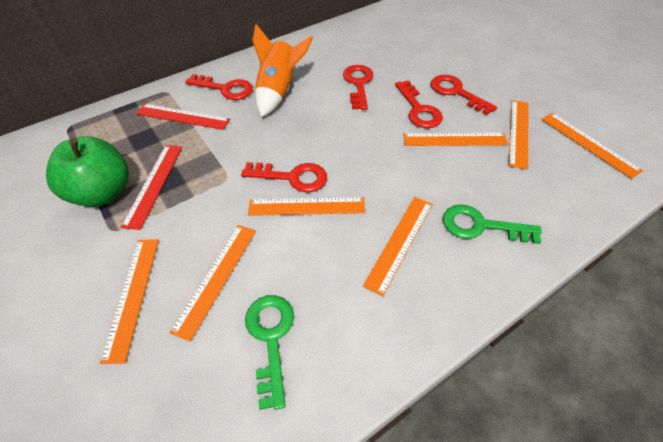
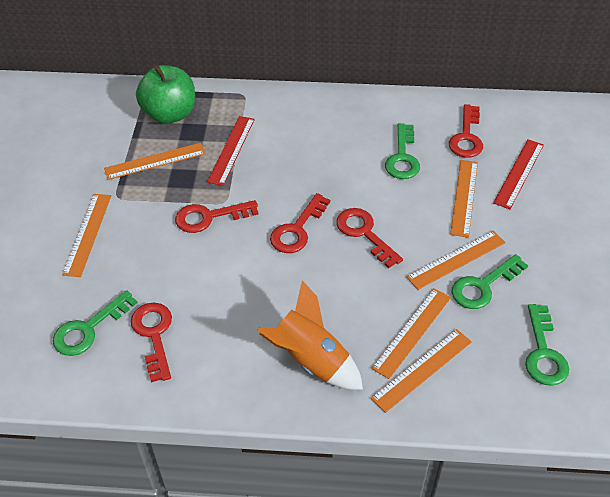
green key: [245,295,294,410] [443,204,542,244] = 2 -> [53,290,138,356] [385,123,420,179] [451,254,528,309] [525,304,569,386] = 4
orange ruler: [100,239,159,364] [170,225,256,342] [248,197,365,216] [363,197,433,297] [403,133,508,146] [509,100,529,170] [541,113,643,179] = 7 -> [62,194,111,277] [104,143,206,180] [371,288,451,379] [371,329,472,413] [406,231,506,290] [450,160,478,238] = 6

